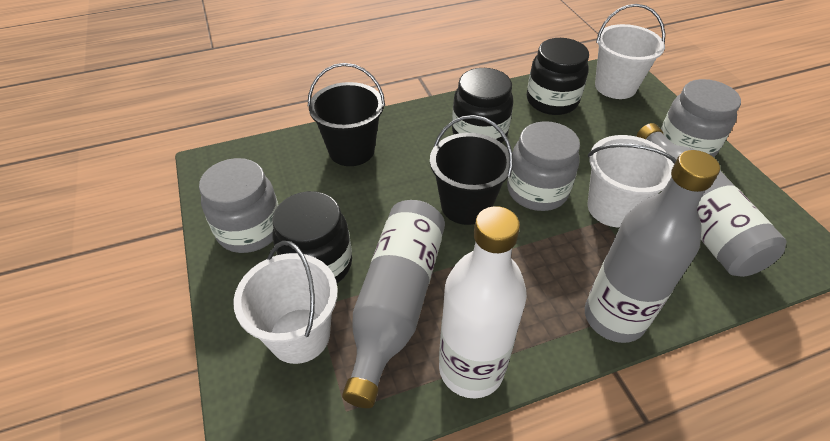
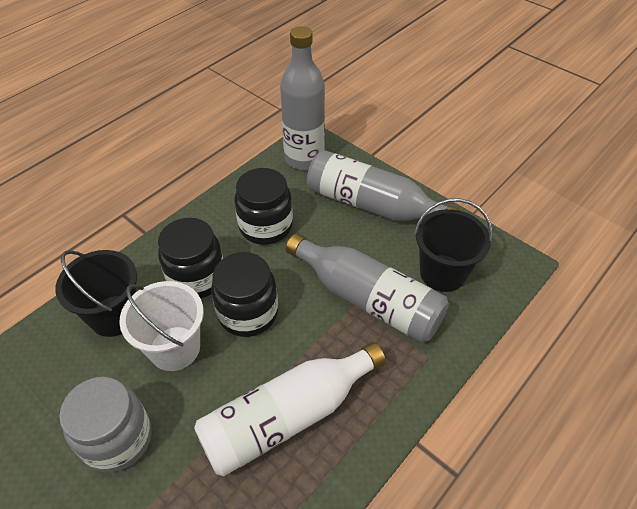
grey jar: [199,158,278,253] [507,121,580,211] [661,79,741,157] = 3 -> [59,377,152,472] = 1
white bucket: [233,241,338,364] [588,135,676,227] [595,4,665,99] = 3 -> [119,281,204,371] = 1

